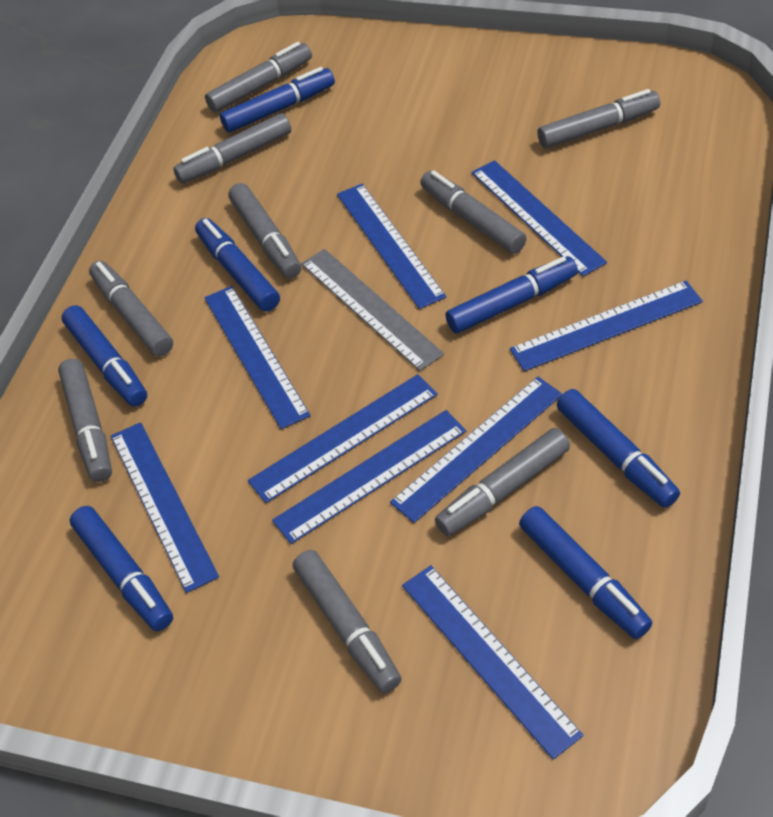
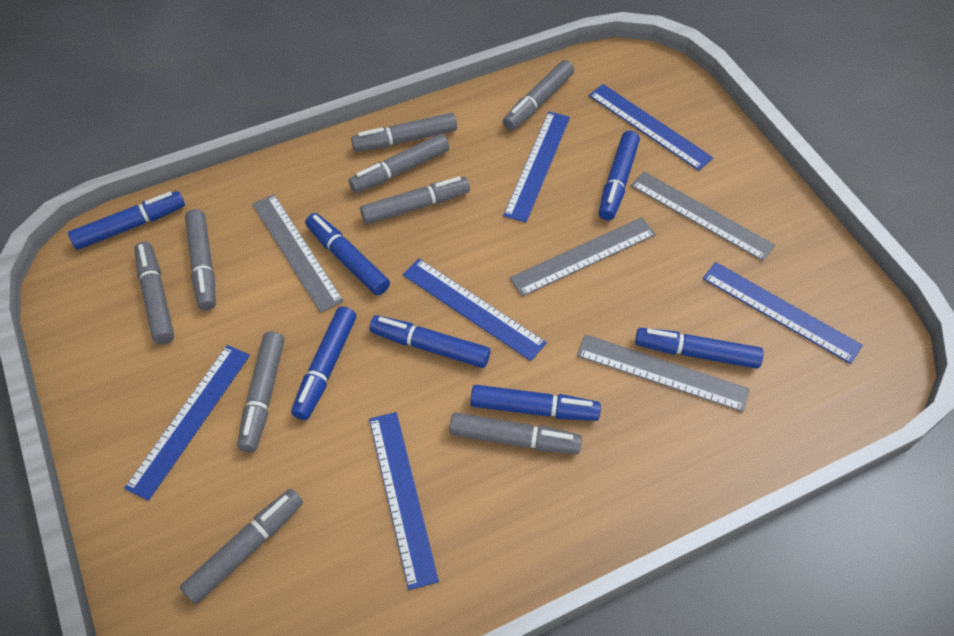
blue ruler: [111,422,219,593] [204,286,311,429] [248,374,438,503] [272,410,466,544] [337,184,446,309] [390,377,562,523] [402,565,583,759] [471,160,607,276] [510,281,703,371] = 9 -> [124,345,250,501] [369,412,439,590] [403,259,547,361] [503,111,570,223] [589,84,713,171] [703,262,863,364] = 6
grey ruler: [301,249,444,371] = 1 -> [252,194,344,313] [509,217,656,297] [577,334,750,412] [631,171,775,261] = 4

